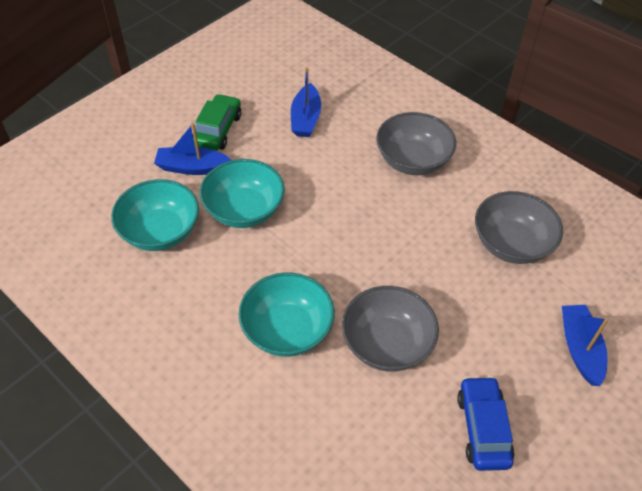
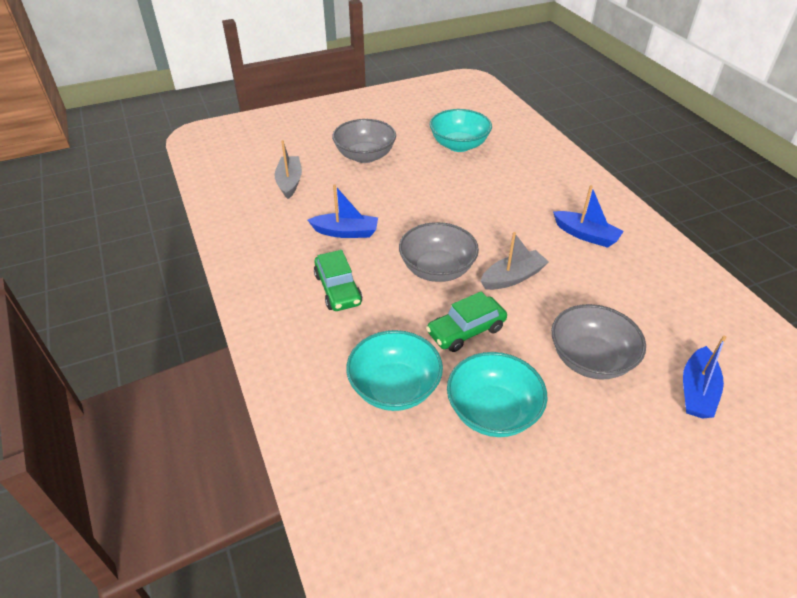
blue car: [457,376,514,471] = 1 -> none = 0
green car: [193,94,241,151] = 1 -> [314,250,363,311] [426,291,507,352] = 2
grey boat: none = 0 -> [274,140,302,199] [481,232,549,290] = 2

